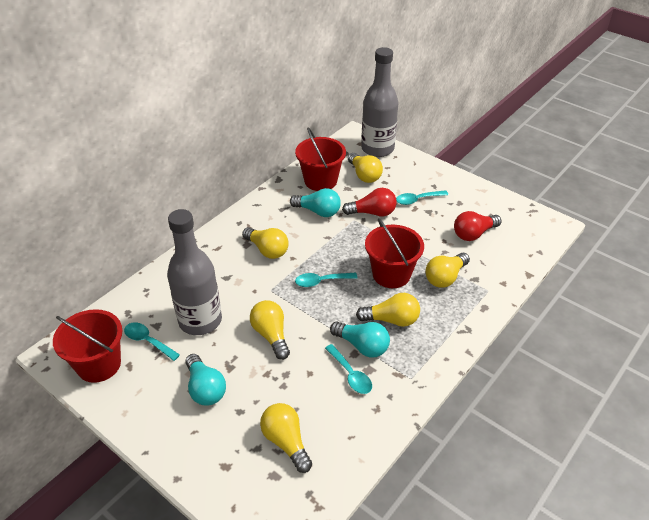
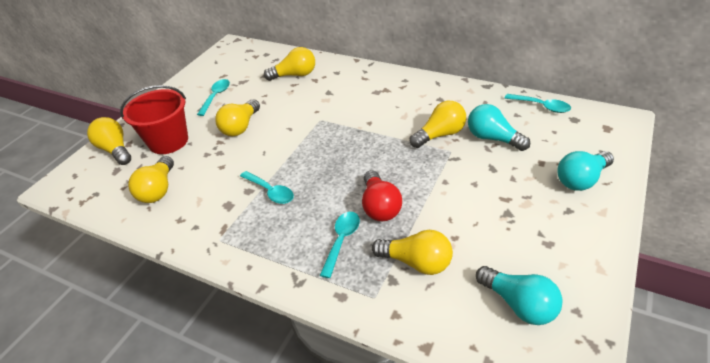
grey bottle: [167,209,222,335] [361,47,398,157] = 2 -> none = 0
red bucket: [53,309,122,383] [295,128,346,191] [365,218,424,288] = 3 -> [120,85,188,154] = 1
red light bulb: [342,188,397,217] [454,211,501,241] = 2 -> [362,170,402,221] = 1

